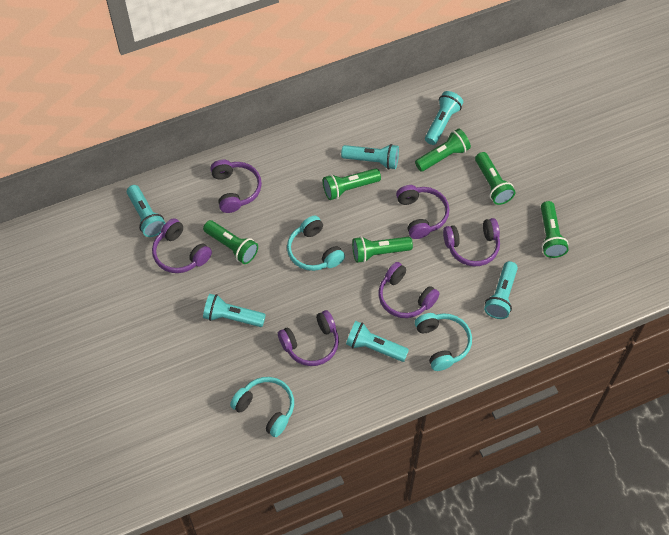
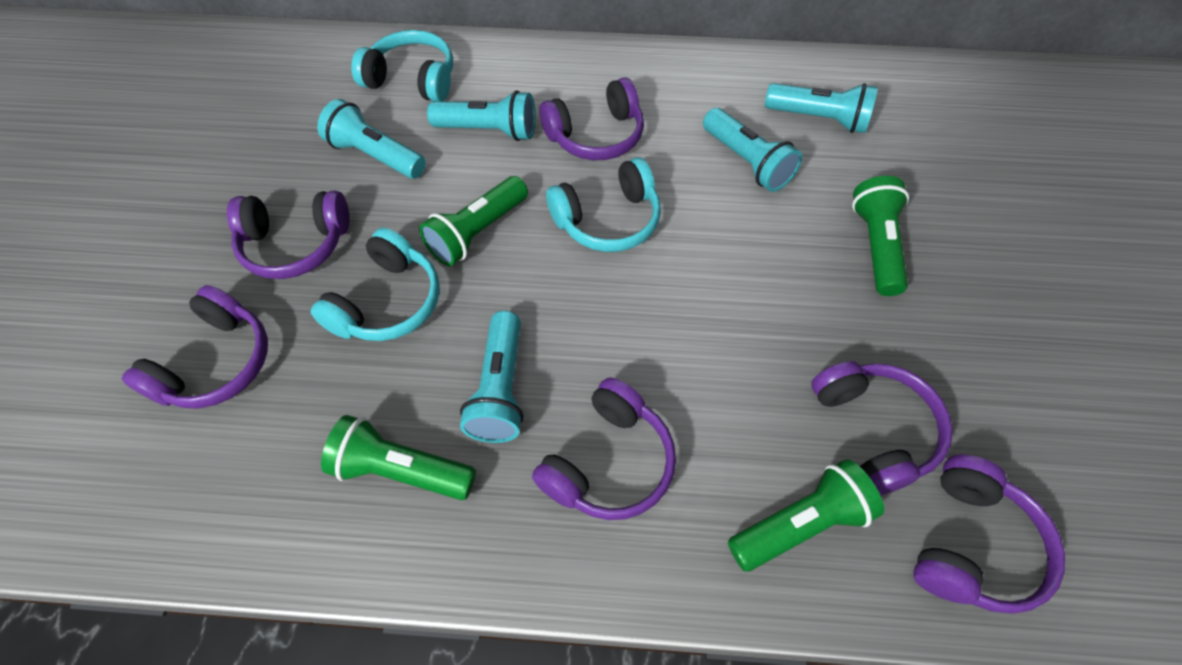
green flashlight: [203,220,258,264] [323,168,381,200] [352,236,413,263] [415,128,471,172] [475,152,515,205] [541,201,569,258] = 6 -> [321,415,476,500] [419,176,528,266] [728,459,884,572] [852,176,909,296] = 4
turquoise flashlight: [127,185,165,237] [203,294,266,327] [341,144,399,169] [346,321,409,362] [425,91,463,145] [484,261,518,319] = 6 -> [317,99,426,179] [427,90,535,141] [460,311,524,443] [703,108,802,192] [765,83,878,133] = 5

